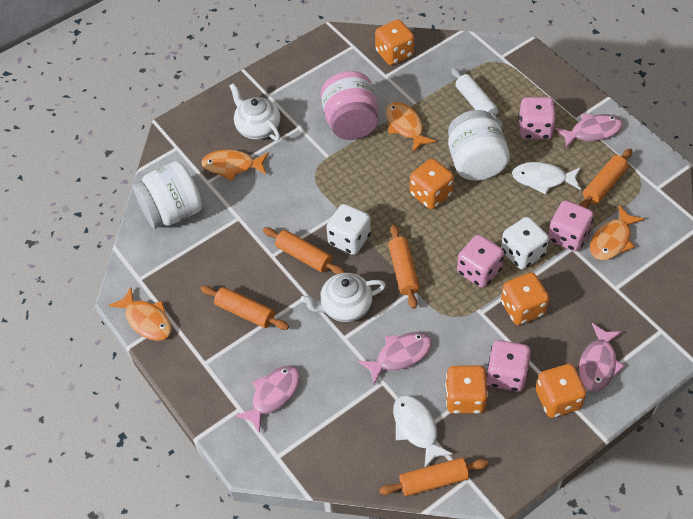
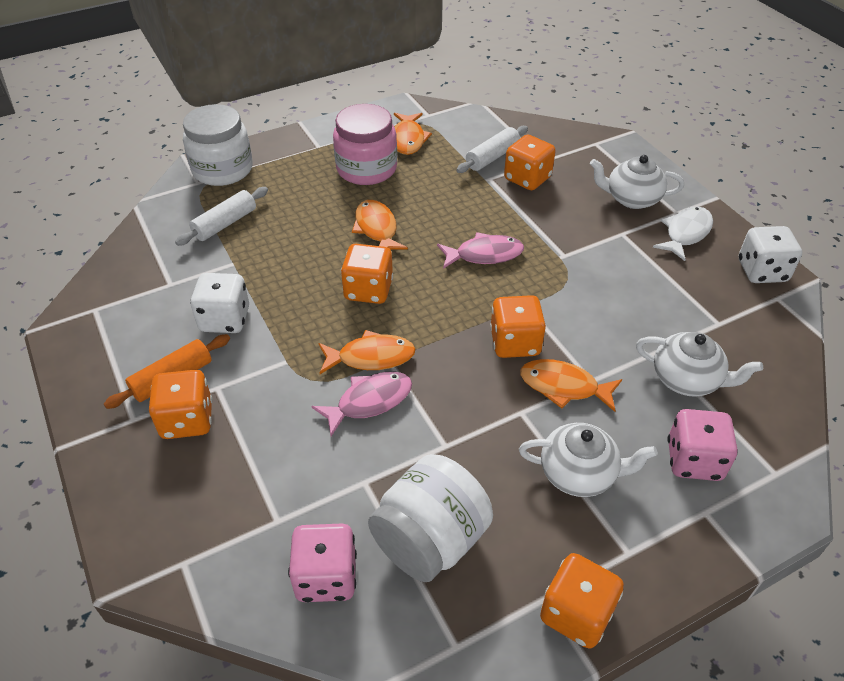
orange rolling pin: [201,286,289,330] [263,227,345,275] [379,458,489,496] [388,225,419,309] [579,149,632,208] = 5 -> [104,334,230,409] = 1
pink dice: [457,235,504,288] [486,340,531,391] [518,97,556,139] [548,200,594,252] = 4 -> [288,524,357,602] [667,409,738,481] = 2
pink fish: [235,366,300,433] [358,332,432,385] [555,114,623,149] [579,323,625,392] = 4 -> [311,372,412,436] [437,232,524,269] = 2
white fish: [393,395,453,467] [512,162,581,195] = 2 -> [653,207,713,261] = 1
white rolling pin: [451,68,503,128] = 1 -> [175,187,268,246] [456,126,528,173] = 2
white teapot: [230,83,280,141] [300,273,386,322] = 2 -> [519,423,658,497] [590,155,684,209] [636,332,763,397] = 3

